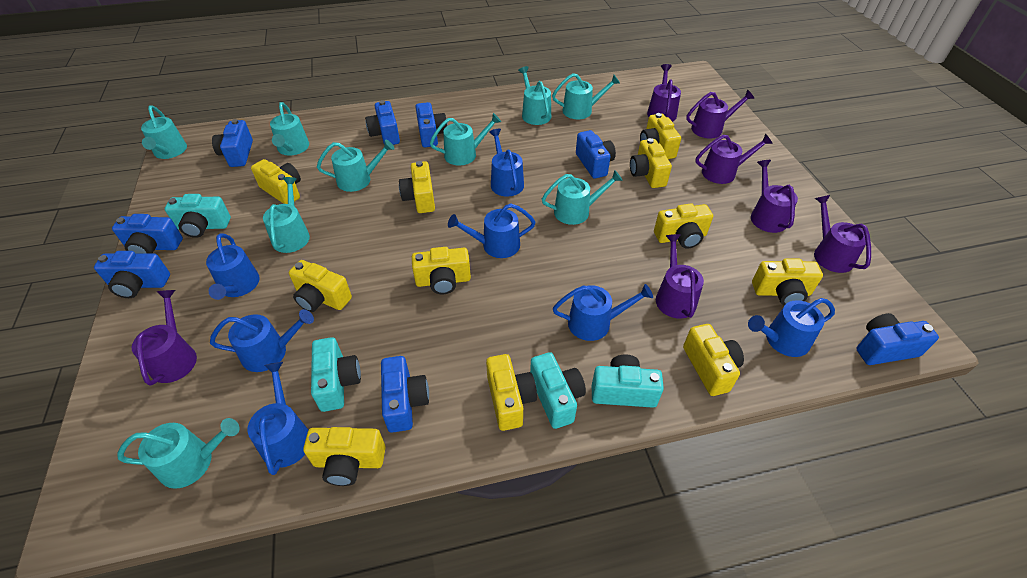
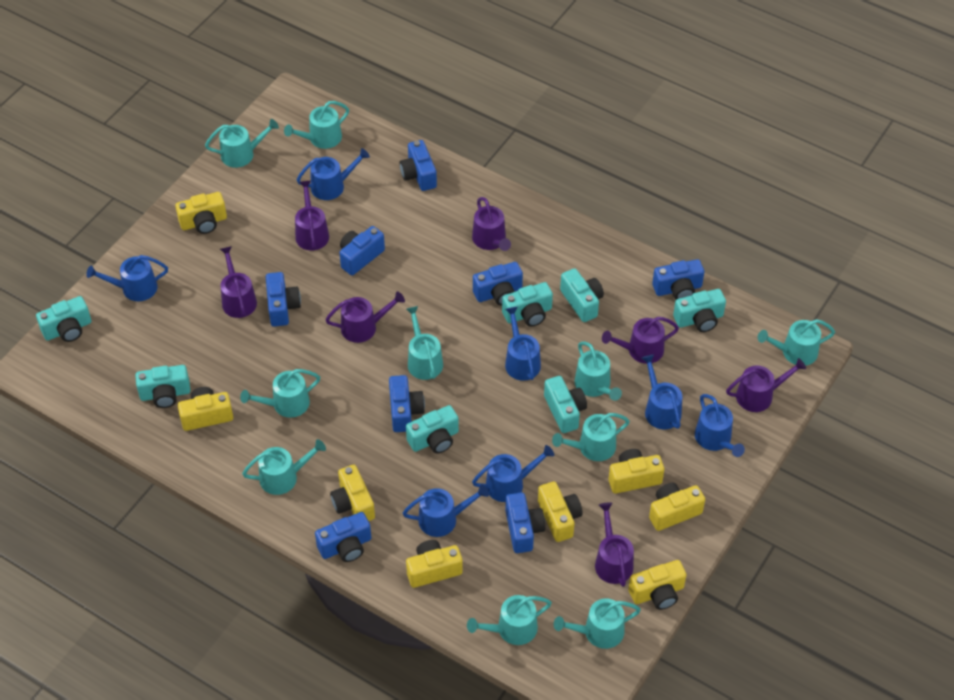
turquoise camera: [165,194,231,238] [311,337,361,412] [530,352,586,429] [592,355,664,408] = 4 -> [36,296,91,342] [135,365,190,408] [406,405,459,453] [502,282,553,327] [544,376,587,433] [560,268,604,322] [673,289,726,332] = 7
turquoise watering can: [117,418,240,489] [141,105,187,159] [263,177,310,253] [270,102,309,156] [317,140,395,192] [430,113,501,165] [518,66,551,125] [542,170,623,225] [552,73,620,119] = 9 -> [205,119,279,168] [240,369,320,418] [242,439,326,495] [284,101,349,149] [406,306,443,380] [467,595,552,645] [552,413,630,461] [554,598,641,649] [574,341,622,401] [758,319,835,366] = 10
yellow camera: [251,159,301,204] [289,260,352,312] [303,427,386,486] [399,161,435,213] [412,247,471,295] [486,354,537,431] [630,138,672,188] [640,113,681,159] [654,204,713,249] [683,324,744,396] [752,258,823,306] = 11 -> [175,192,227,234] [178,387,233,431] [330,465,375,521] [406,540,463,588] [538,481,582,542] [609,449,664,494] [628,560,686,610] [649,483,705,531] = 8

